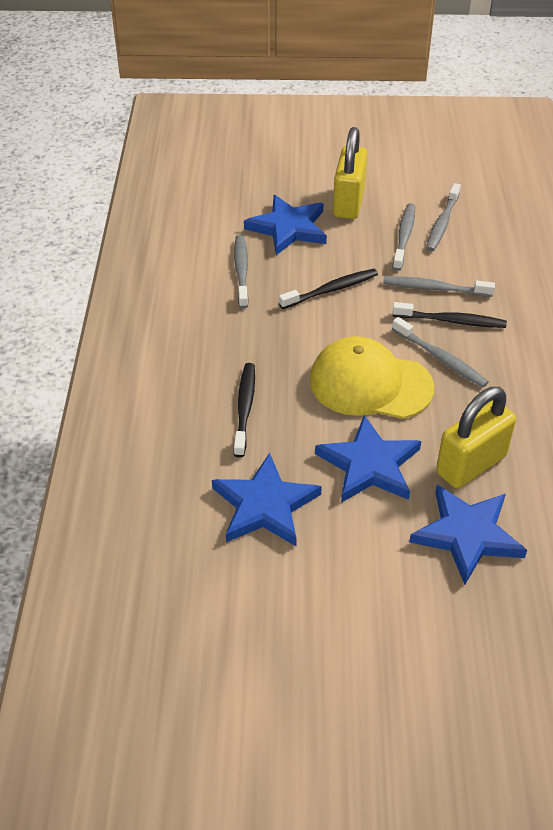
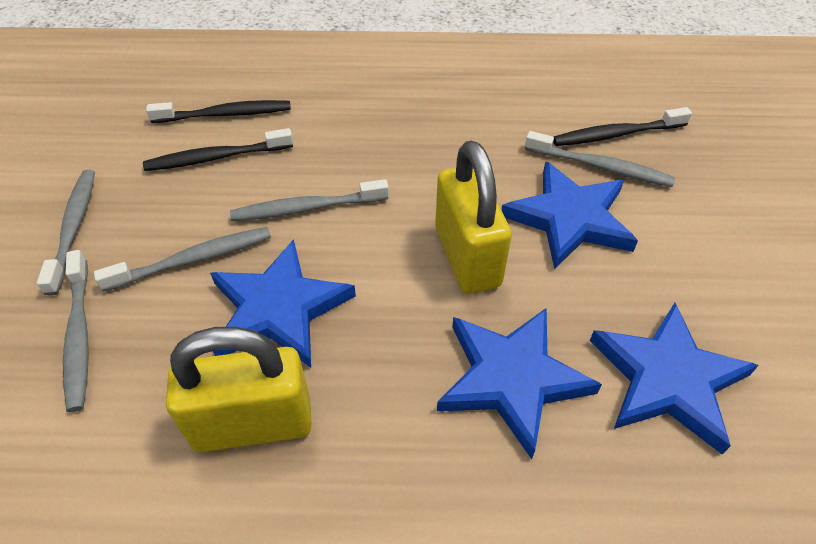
yellow cap: [310,336,434,419] = 1 -> none = 0

